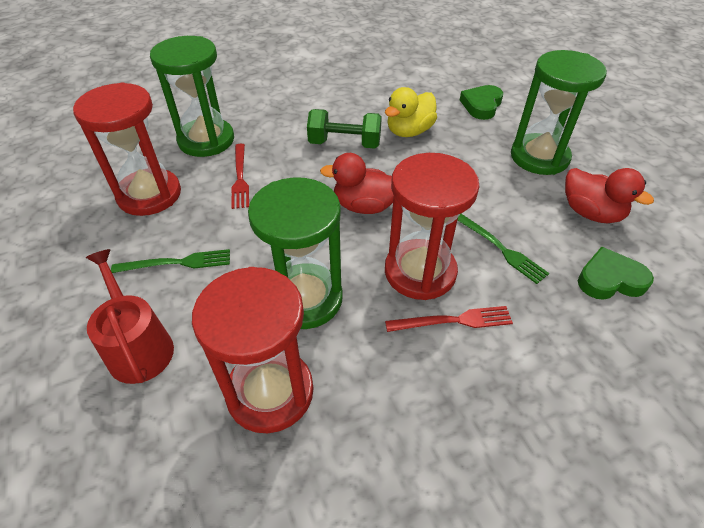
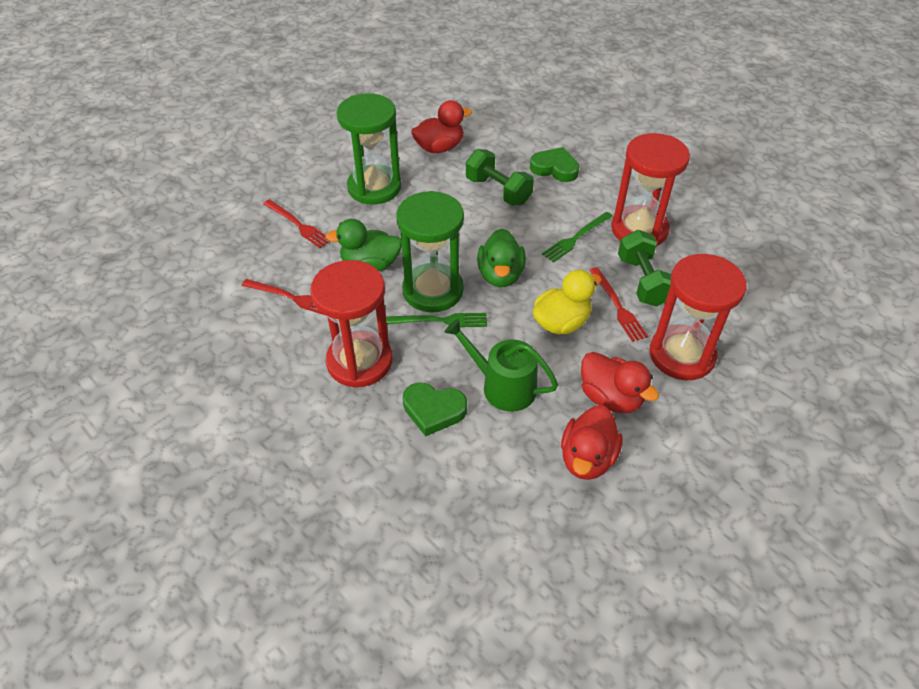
green duck: none = 0 -> [325,219,402,271] [477,229,526,287] = 2
green dumbbell: [307,109,382,149] = 1 -> [466,149,534,205] [618,230,671,307] = 2
green hourglass: [150,36,234,157] [248,177,343,329] [511,50,607,175] = 3 -> [337,93,401,204] [396,191,464,312] = 2
green watering can: none = 0 -> [444,319,558,412] = 1
red duck: [320,153,394,214] [565,168,654,223] = 2 -> [411,100,472,153] [561,405,623,480] [581,352,659,413] = 3
red fork: [231,144,249,209] [385,306,513,332] = 2 -> [242,279,324,315] [263,199,329,248] [589,267,648,342] = 3
red watering can: [86,249,174,384] = 1 -> none = 0

